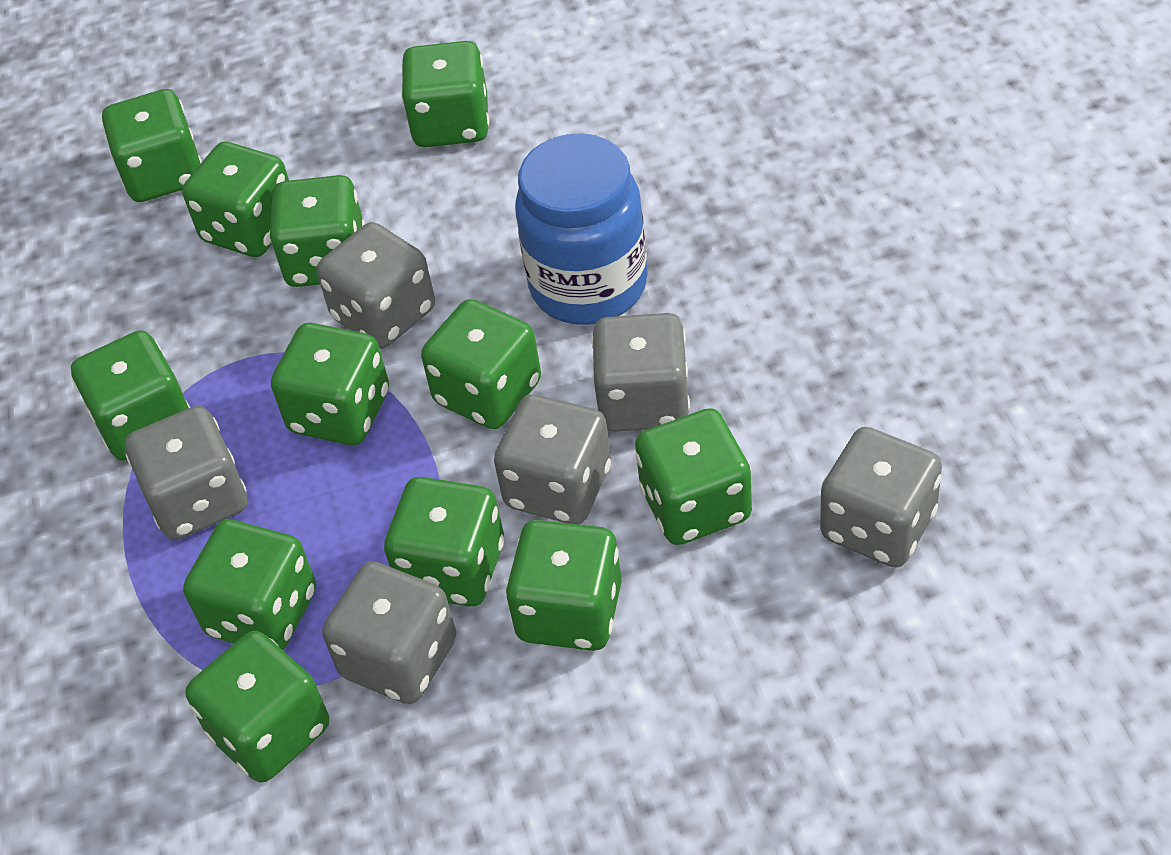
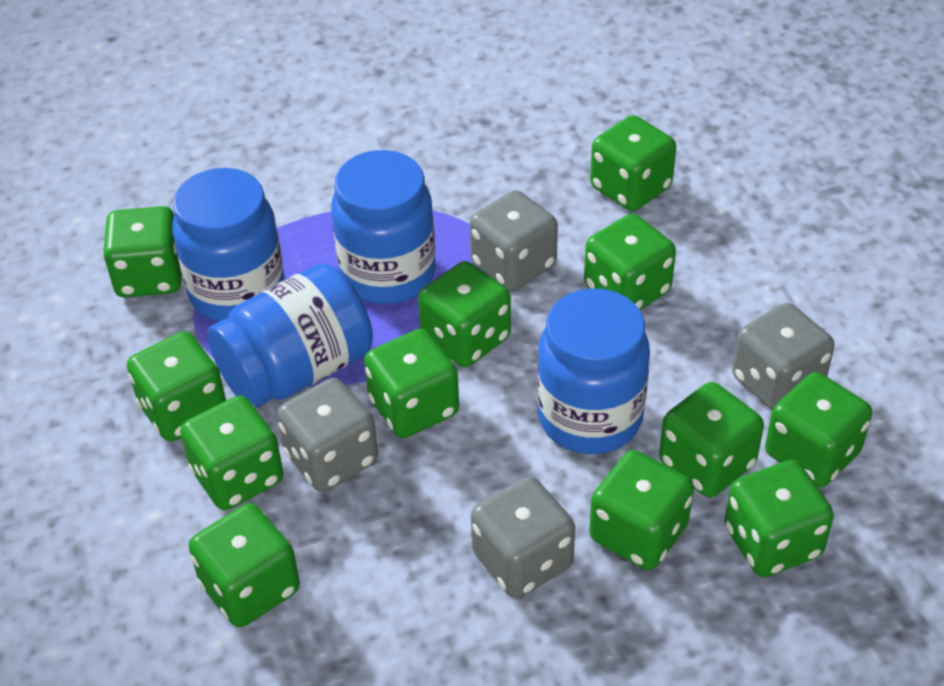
blue jar: [515,133,648,325] = 1 -> [172,168,284,322] [207,264,373,408] [331,150,436,304] [537,288,650,454] = 4
grey dice: [125,406,247,540] [317,222,435,349] [322,562,456,704] [494,394,611,524] [592,313,690,432] [820,427,942,567] = 6 -> [277,378,378,492] [469,190,558,291] [471,476,575,598] [732,303,835,410] = 4

